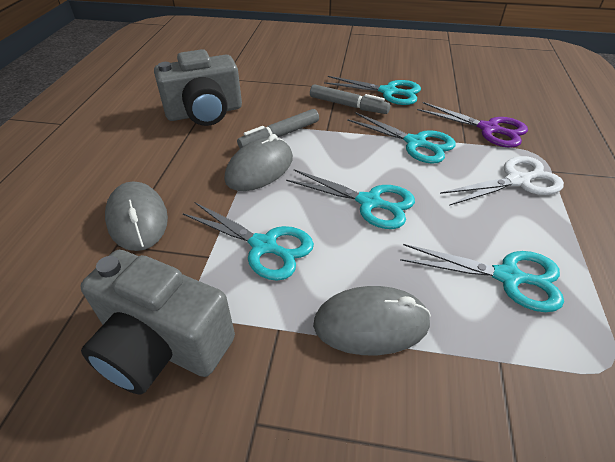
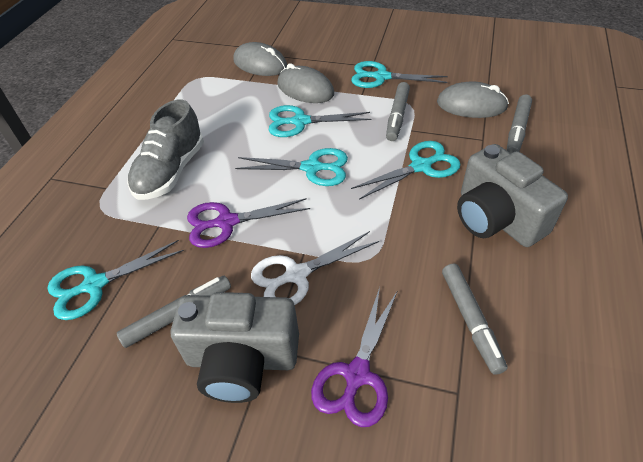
grey marker: [237,109,319,149] [310,84,390,114] = 2 -> [117,275,231,348] [386,82,410,141] [442,264,508,375] [507,95,532,153] = 4
grey shoe: none = 0 -> [127,100,204,200] = 1
purple scissors: [417,102,528,148] = 1 -> [187,198,310,248] [311,287,398,427] = 2

